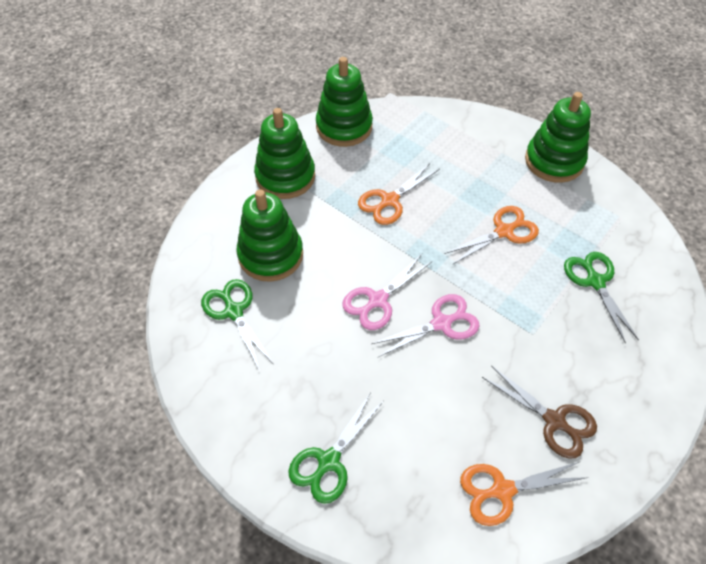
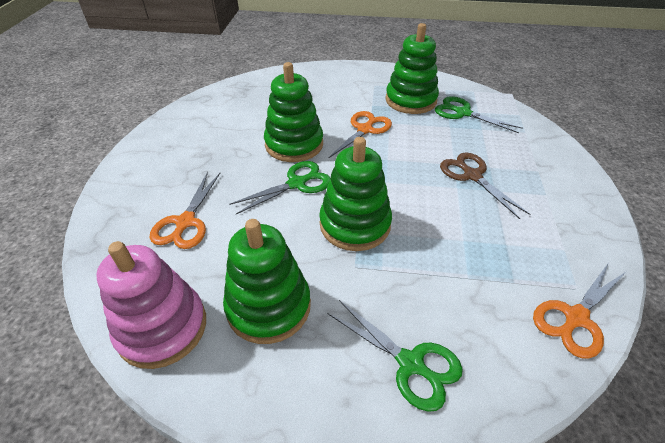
pink scissors: [342,254,433,330] [371,294,480,357] = 2 -> none = 0
pink stacking toy: none = 0 -> [96,241,206,369] = 1

